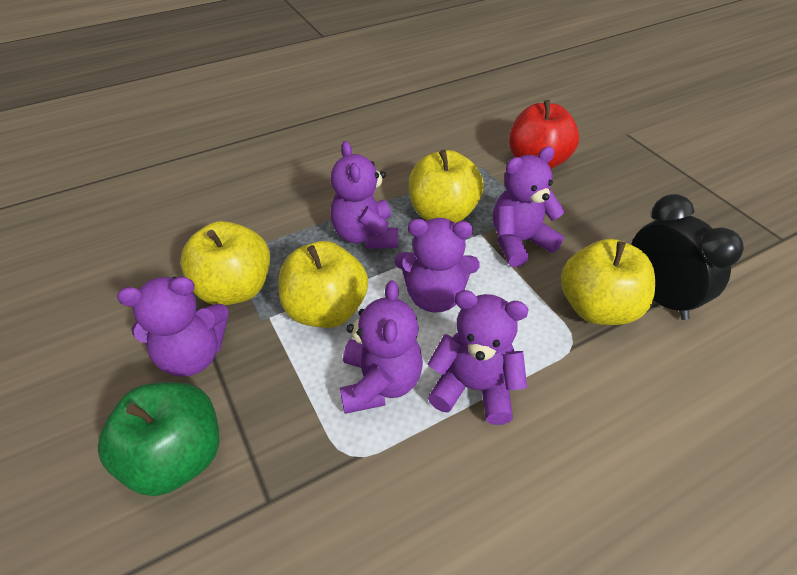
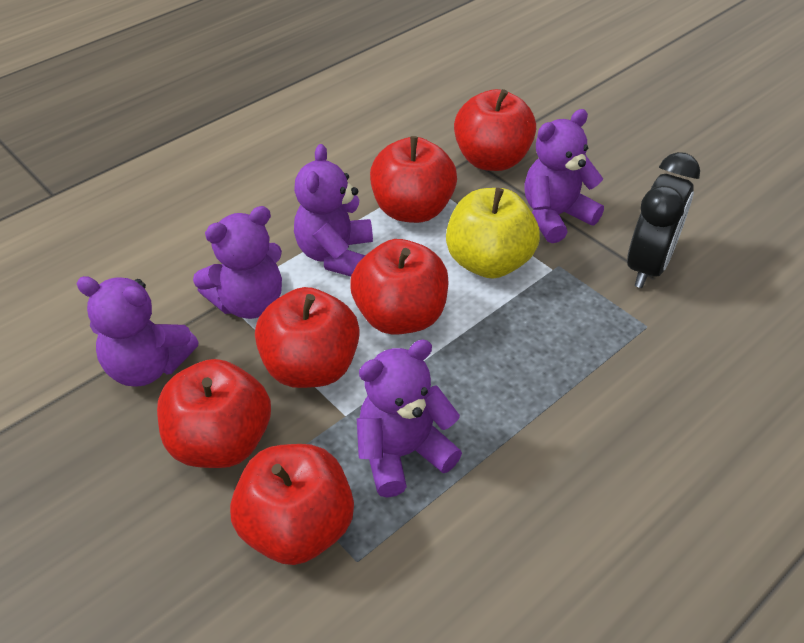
green apple: [98,382,219,496] = 1 -> none = 0
purple teddy bear: [117,277,229,377] [330,141,398,248] [340,280,423,414] [395,218,480,313] [428,290,529,425] [493,147,565,267] = 6 -> [76,276,199,387] [193,206,282,319] [294,144,373,276] [357,339,462,498] [524,109,604,243] = 5
red apple: [509,100,579,169] = 1 -> [157,359,271,468] [230,444,354,565] [255,287,360,388] [350,239,449,335] [370,136,457,223] [454,89,536,171] = 6
yellow apple: [180,221,270,305] [279,241,368,328] [409,150,484,223] [561,239,655,325] = 4 -> [446,188,540,279] = 1

